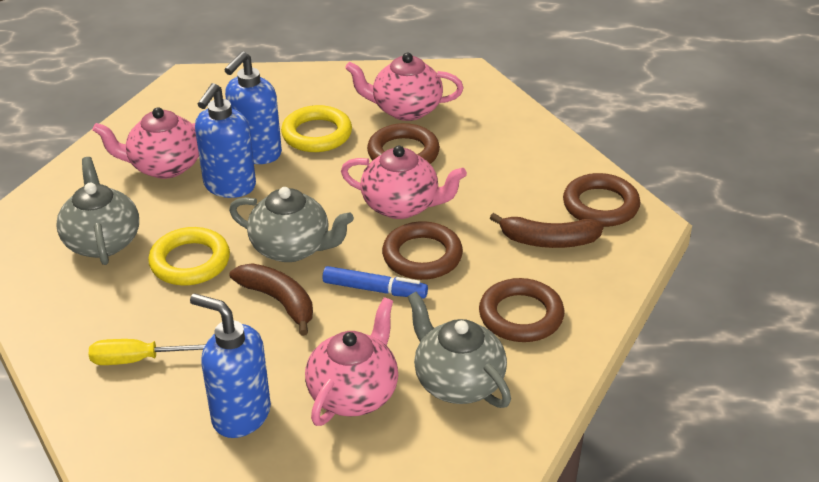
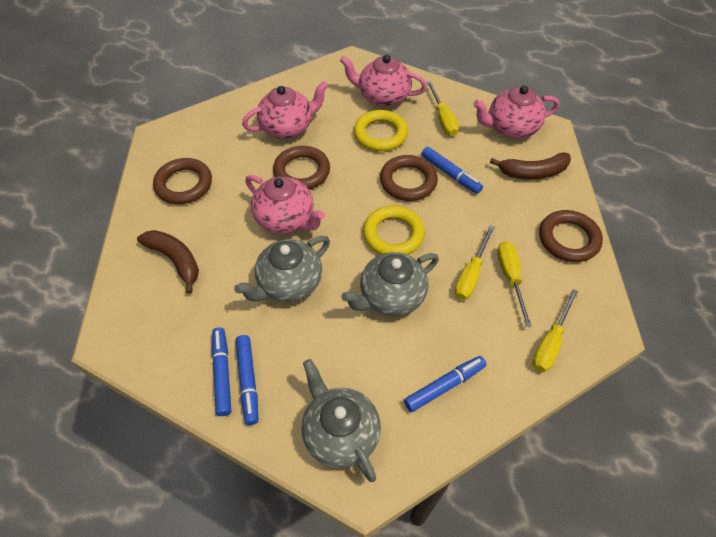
blue marker: [322,266,428,299] = 1 -> [212,327,231,416] [236,335,258,425] [404,356,487,412] [421,147,483,194] = 4
blue soap dispenser: [190,293,271,438] [195,83,256,198] [224,51,282,164] = 3 -> none = 0
yellow screwdriver: [89,339,206,365] = 1 -> [427,81,459,136] [455,225,495,300] [497,241,532,327] [533,289,578,372] = 4

